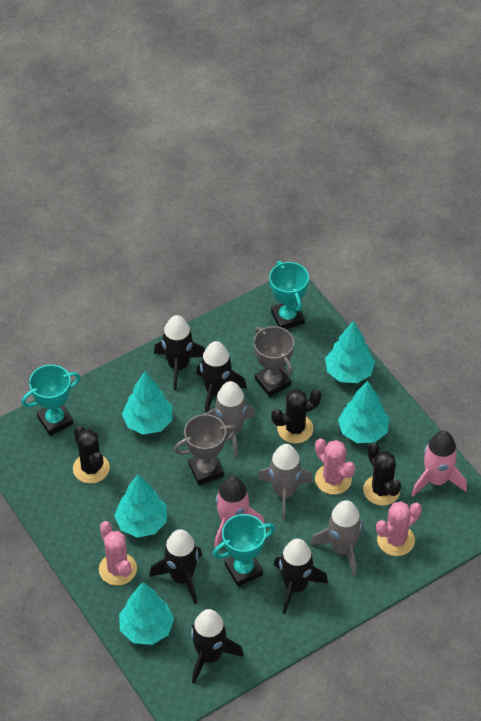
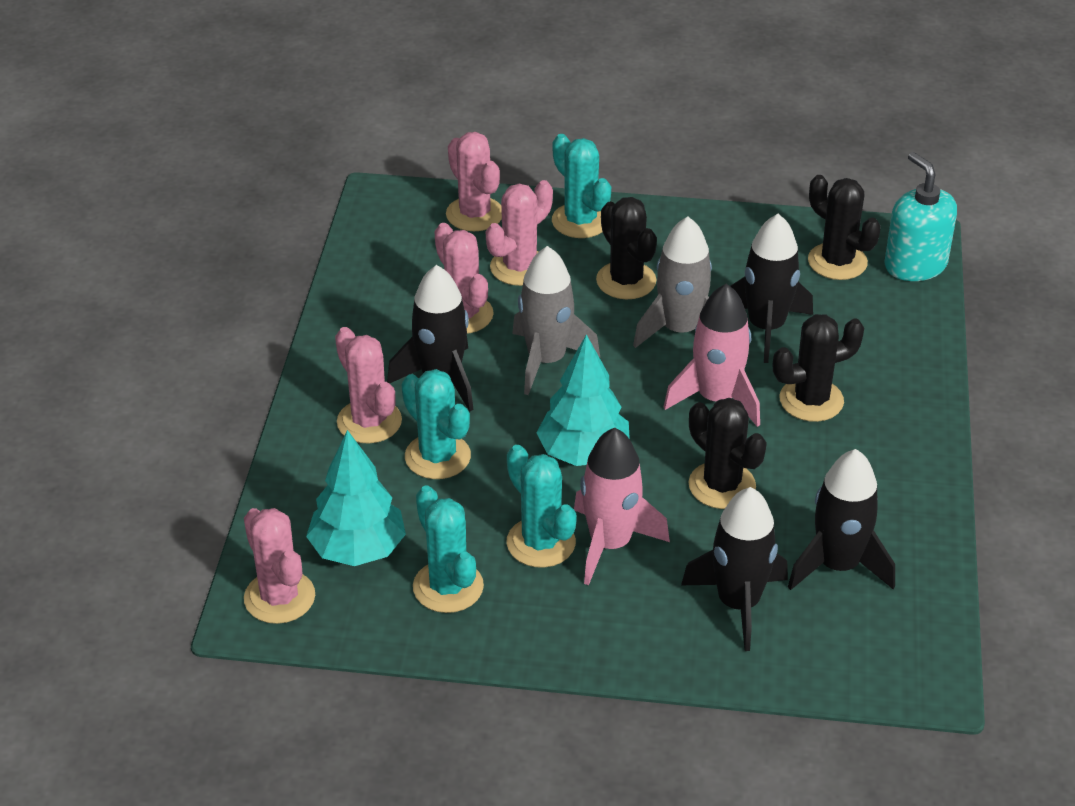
black cactus: [73,426,110,484] [271,389,321,443] [363,442,401,506] = 3 -> [596,197,657,300] [688,398,767,509] [773,314,864,422] [808,175,881,280] = 4
black rocket: [149,529,202,604] [154,315,205,391] [191,609,244,684] [196,341,247,413] [274,539,328,614] = 5 -> [387,265,474,411] [681,487,788,651] [730,214,813,363] [788,449,895,590] = 4
grey rocket: [204,381,255,457] [258,444,314,520] [311,500,364,576] = 3 -> [512,246,600,395] [633,216,712,348] = 2
grey trophy: [174,414,237,485] [254,326,294,397] = 2 -> none = 0
pink cactus: [99,521,137,586] [315,438,355,495] [376,501,422,556] = 3 -> [244,508,315,624] [335,327,402,444] [434,223,494,334] [446,132,502,231] [486,180,553,286] = 5
turquoise cactus: none = 0 -> [401,369,471,479] [413,485,484,613] [506,445,577,568] [552,134,611,238] = 4
turquoise soap dispenser: none = 0 -> [884,152,957,281] = 1
turquoise tree: [114,474,167,538] [119,582,174,645] [122,372,172,435] [325,321,375,383] [338,381,389,443] = 5 -> [306,430,406,566] [536,334,630,466] = 2
turquoise trophy: [21,365,80,436] [213,514,275,586] [269,261,309,329] = 3 -> none = 0

